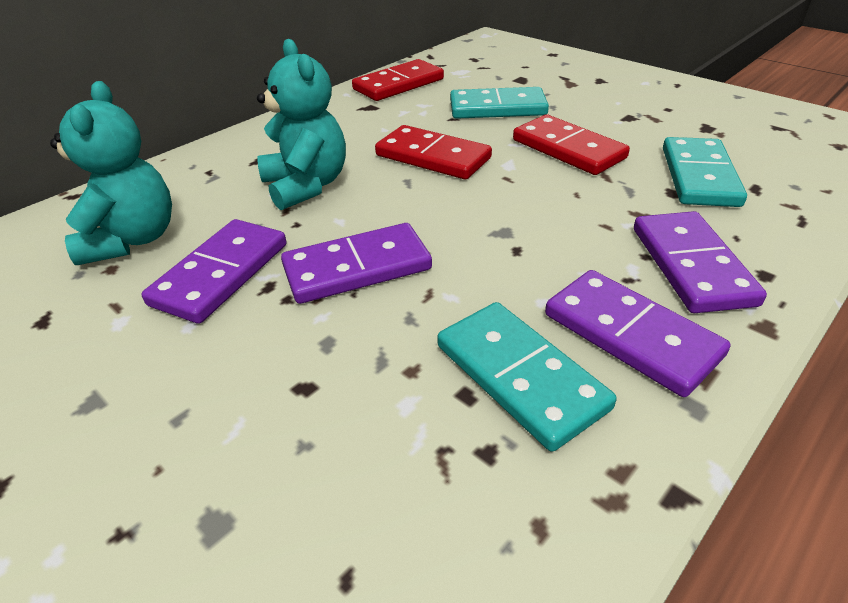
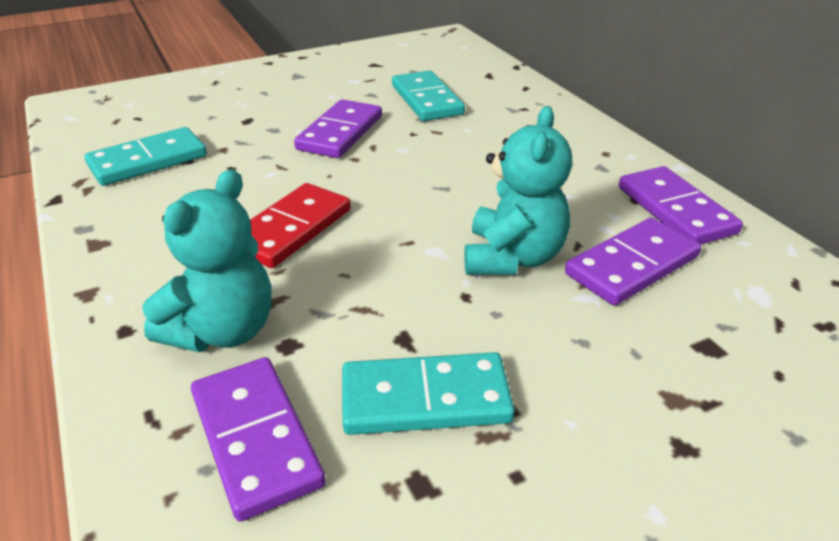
red domino: [352,59,444,101] [375,125,492,179] [513,115,630,175] = 3 -> [250,183,351,268] = 1

